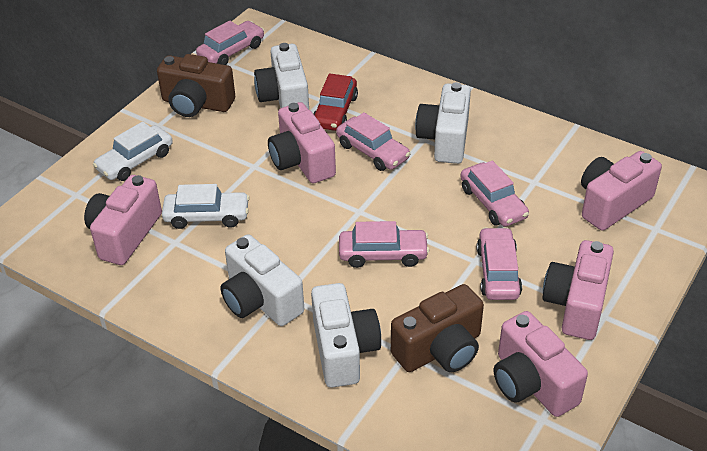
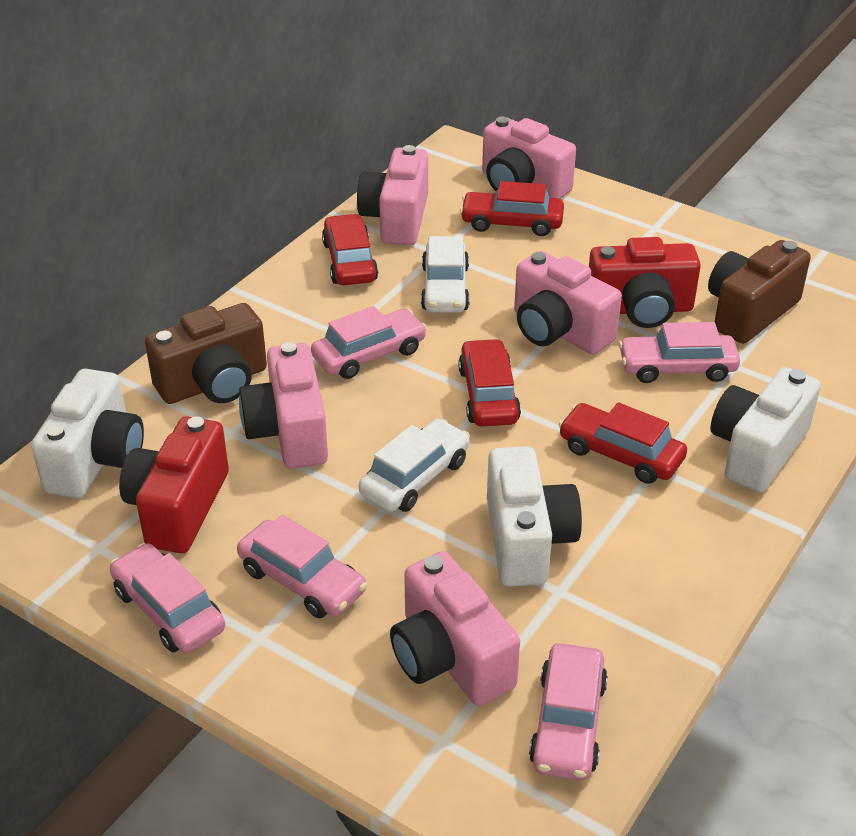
red camera: none = 0 -> [119,416,229,553] [589,237,701,328] = 2
red car: [313,73,358,131] = 1 -> [322,214,378,285] [458,339,521,427] [460,181,564,236] [559,402,687,484] = 4
white camera: [220,234,304,326] [254,43,309,110] [311,283,381,388] [415,82,471,164] = 4 -> [31,369,144,498] [487,446,582,587] [711,367,821,492] = 3

